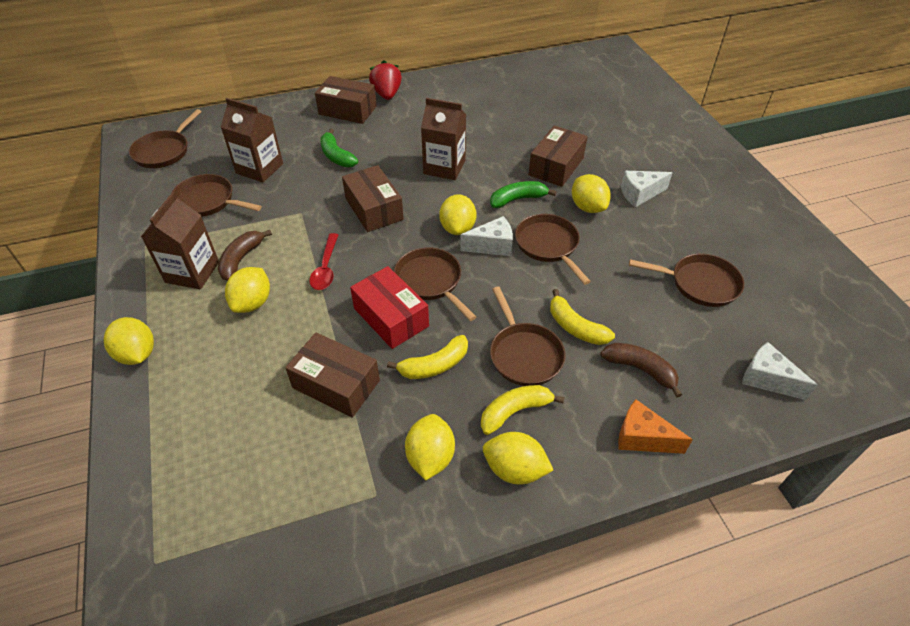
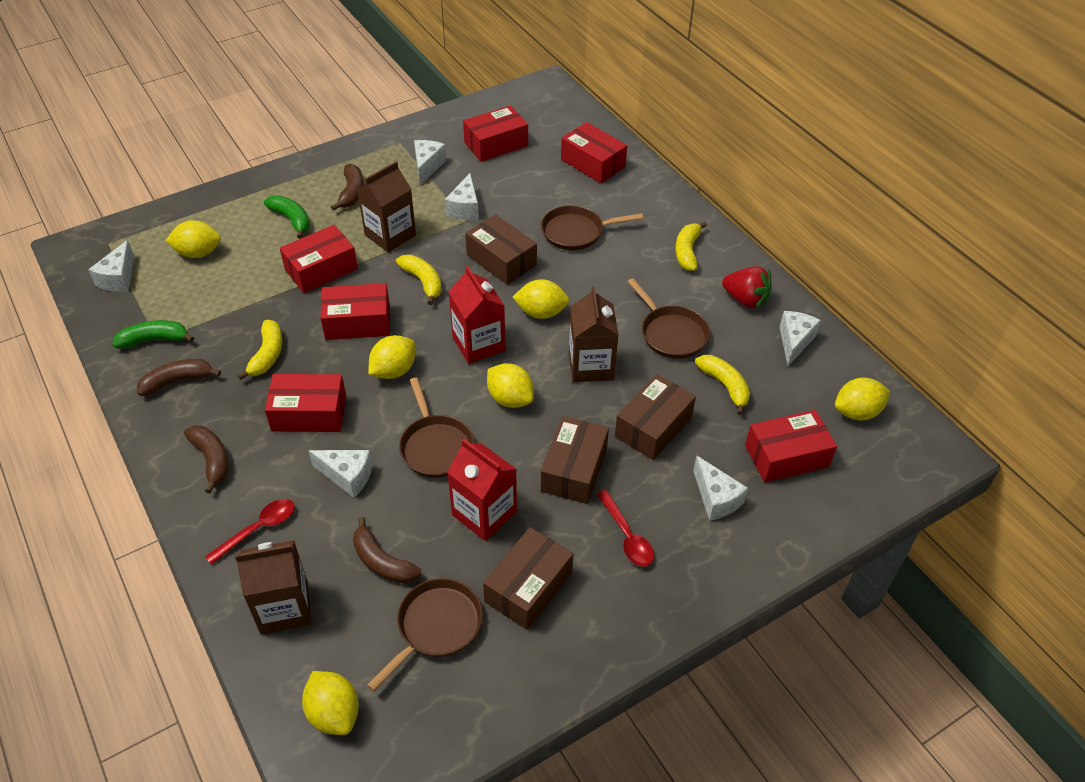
brown banana: [218,230,272,281] [600,343,682,398] = 2 -> [137,359,221,396] [184,425,229,494] [331,164,364,211] [353,517,421,584] = 4
brown pan: [129,109,202,168] [171,174,262,217] [394,248,476,321] [490,287,565,386] [515,214,591,285] [629,253,744,307] = 6 -> [367,578,483,691] [399,377,474,478] [541,205,643,251] [628,278,710,359] = 4
orange cheese: [618,399,693,454] = 1 -> none = 0
red box: [350,266,429,349] = 1 -> [265,374,346,432] [280,225,358,293] [320,283,390,340] [463,105,528,162] [561,122,627,183] [745,410,837,483] = 6
red carton: none = 0 -> [447,439,517,541] [448,266,506,364] = 2
red spoon: [309,233,338,290] = 1 -> [205,499,295,565] [597,490,654,567] = 2
white cheese: [460,216,513,256] [621,171,673,207] [742,342,818,400] = 3 -> [88,240,134,292] [308,450,373,498] [414,140,446,185] [445,173,479,220] [693,456,748,521] [779,311,821,366] = 6
yellow banana: [387,335,468,379] [481,385,565,435] [550,289,615,345] = 3 -> [237,320,282,380] [396,255,442,305] [675,221,707,271] [695,355,750,415] = 4

